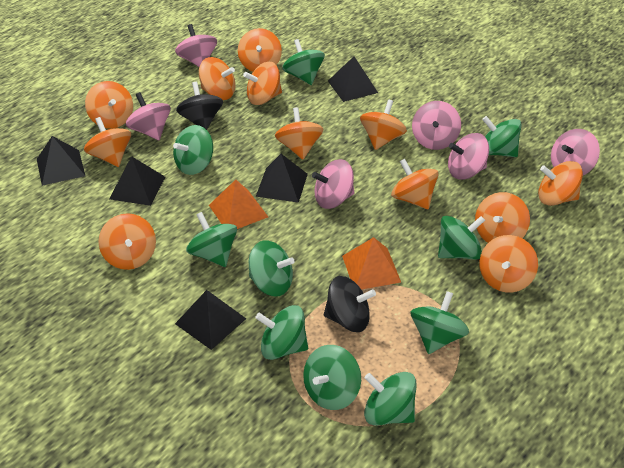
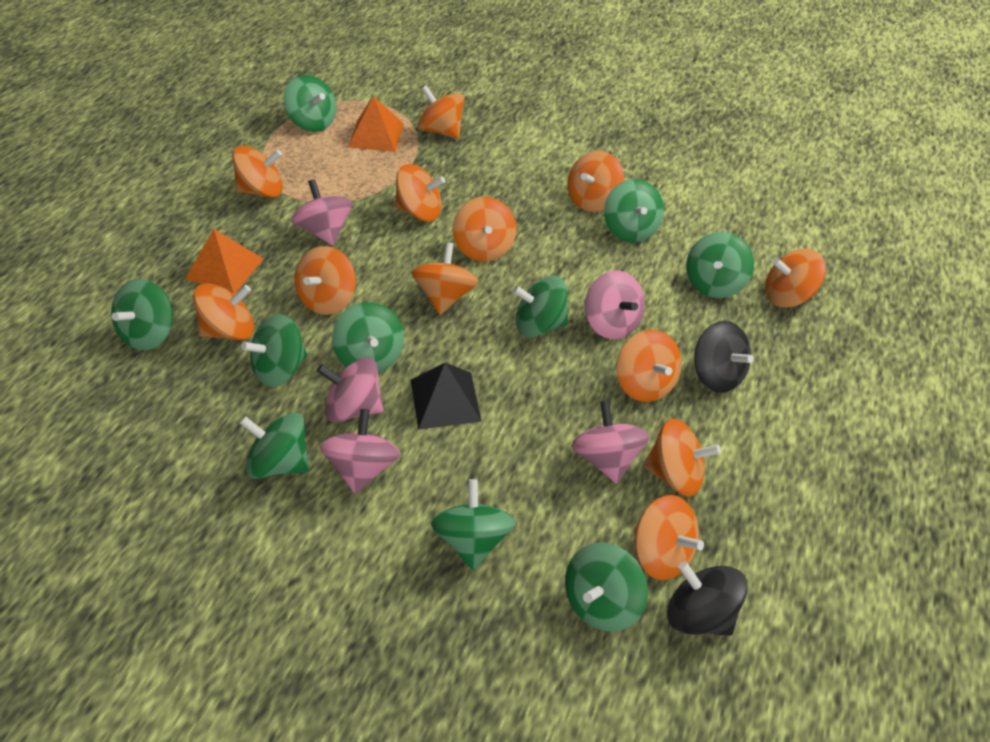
black pyramid: [37,136,85,186] [109,156,165,206] [175,290,246,350] [256,154,308,203] [328,57,378,102] = 5 -> [411,363,482,430] = 1
pink spinning top: [126,92,171,140] [175,24,217,67] [312,159,354,209] [412,101,461,150] [448,133,489,180] [551,129,600,175] = 6 -> [291,179,353,246] [317,357,384,422] [320,409,401,494] [572,400,650,484] [585,270,645,339] = 5

